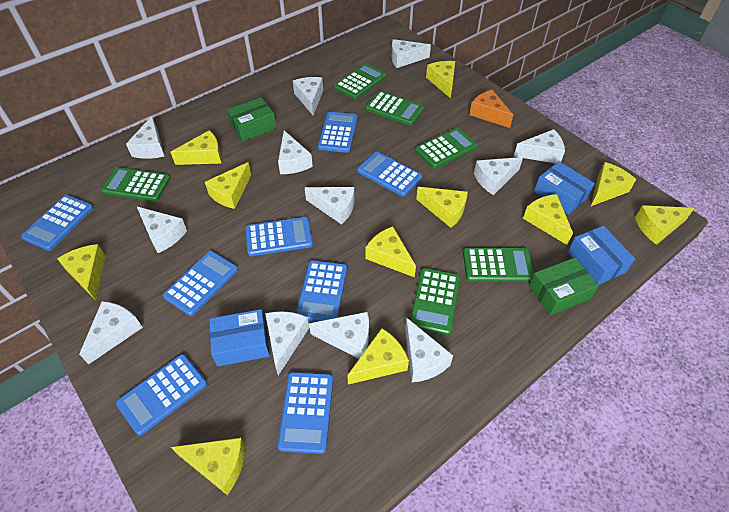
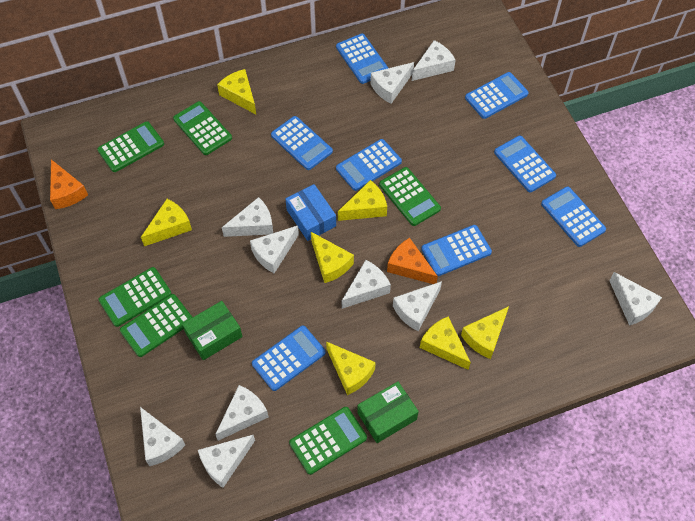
blue box: [210,309,270,366] [534,161,595,215] [568,226,635,285] = 3 -> [286,184,336,241] = 1
orange cheese: [469,90,513,128] = 1 -> [50,159,88,209] [387,238,438,284] = 2
white cheese: [79,301,143,364] [126,116,164,159] [137,207,187,253] [265,311,309,375] [278,130,313,174] [293,77,323,116] [305,187,355,225] [309,312,369,359] [391,39,431,68] [405,317,453,382] [474,157,523,195] [514,129,565,163] = 12 -> [140,407,185,466] [198,435,255,488] [215,385,269,441] [222,197,273,237] [250,226,299,273] [342,260,391,309] [370,62,414,104] [393,281,442,331] [412,40,455,81] [609,272,662,326] = 10
yellow cheese: [57,244,106,300] [170,130,222,165] [171,438,246,495] [205,162,251,209] [347,328,409,385] [365,226,416,277] [416,187,468,228] [426,61,455,98] [523,194,573,245] [591,162,636,206] [635,205,695,245] = 11 -> [141,199,192,246] [217,69,256,114] [311,232,354,283] [326,342,376,395] [338,180,387,221] [420,316,471,370] [461,306,509,359] = 7

